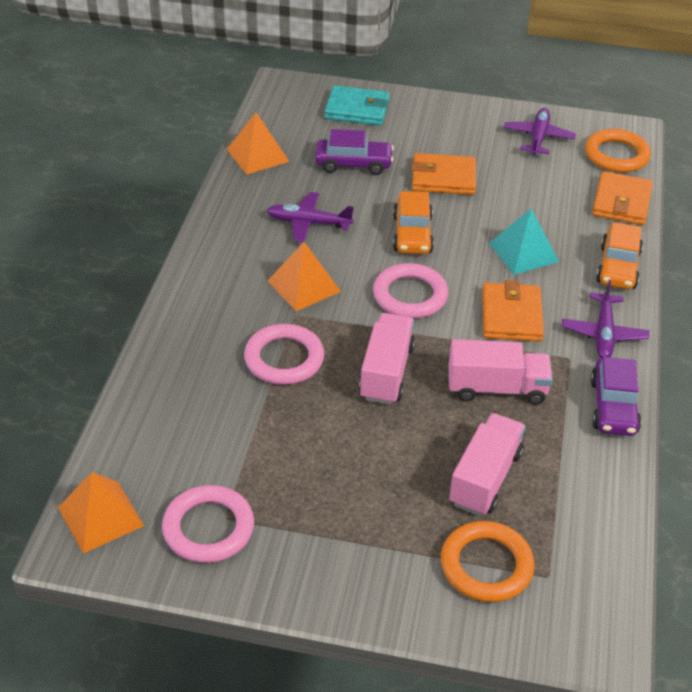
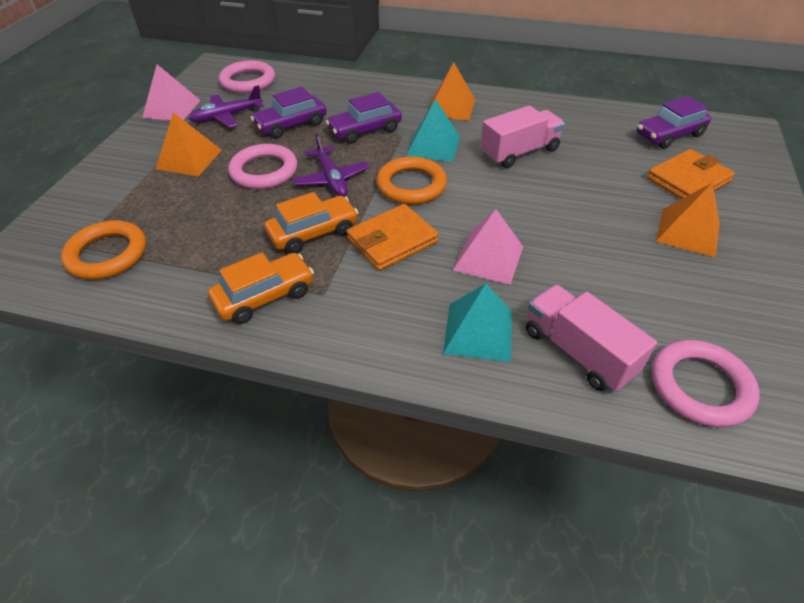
orange wallet: [411,153,476,195] [482,280,544,342] [592,171,653,225] = 3 -> [346,204,439,271] [647,149,735,199] = 2
pink pyramid: none = 0 -> [142,64,201,121] [453,209,523,285] = 2
pink truck: [359,313,415,405] [448,339,553,405] [449,413,525,516] = 3 -> [480,105,565,168] [526,285,657,392] = 2
purple car: [315,129,394,175] [590,357,641,436] = 2 -> [251,87,326,139] [326,92,402,144] [637,96,711,149] = 3
purple plane: [267,192,354,242] [504,108,576,155] [562,279,649,358] = 3 -> [188,85,264,128] [292,134,370,196] = 2
turquoise pyramid: [489,209,559,274] = 1 -> [406,99,460,162] [443,283,512,362] = 2
turquoise wallet: [324,85,390,126] = 1 -> none = 0

